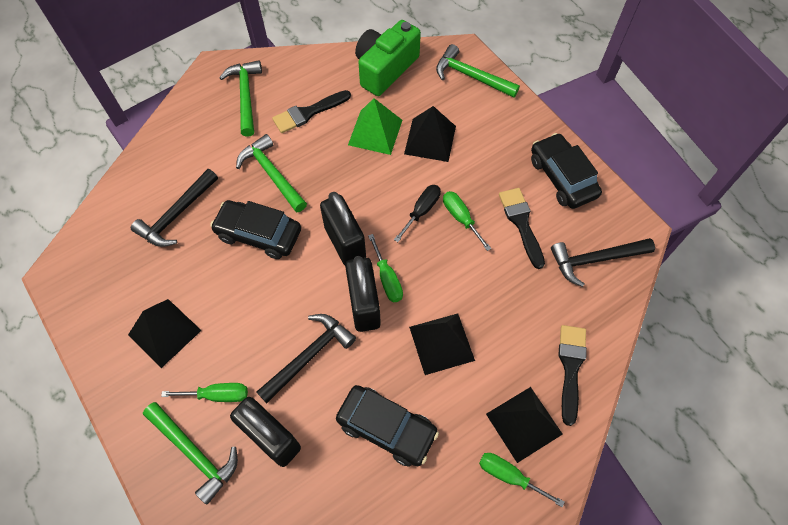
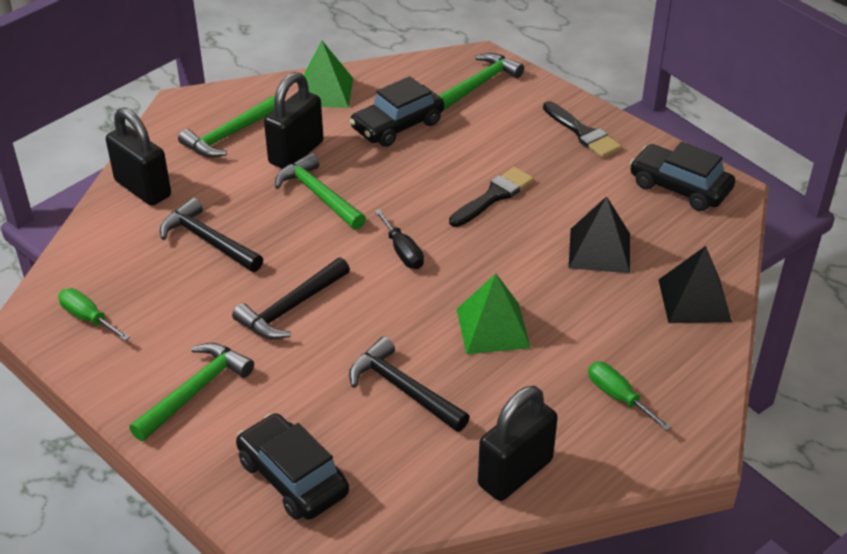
black brush: [272,90,351,133] [499,188,545,269] [558,325,587,426] = 3 -> [449,167,534,227] [543,101,621,158] = 2
black pyramid: [128,299,202,368] [404,106,456,162] [409,314,475,375] [486,387,563,463] = 4 -> [569,196,630,273] [658,246,732,323] = 2
green camera: [355,20,421,96] = 1 -> none = 0
green pyramid: [348,98,402,155] = 1 -> [304,41,353,108] [457,274,531,354] = 2
green screwdriver: [161,383,248,402] [368,234,403,302] [443,191,491,251] [479,453,565,507] = 4 -> [58,288,130,341] [588,362,671,431] = 2

